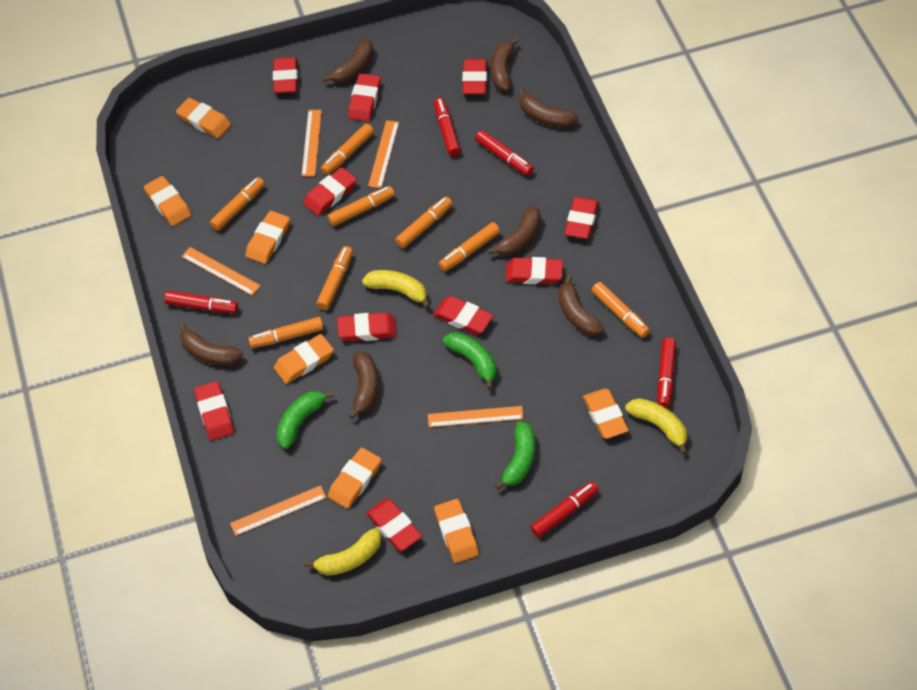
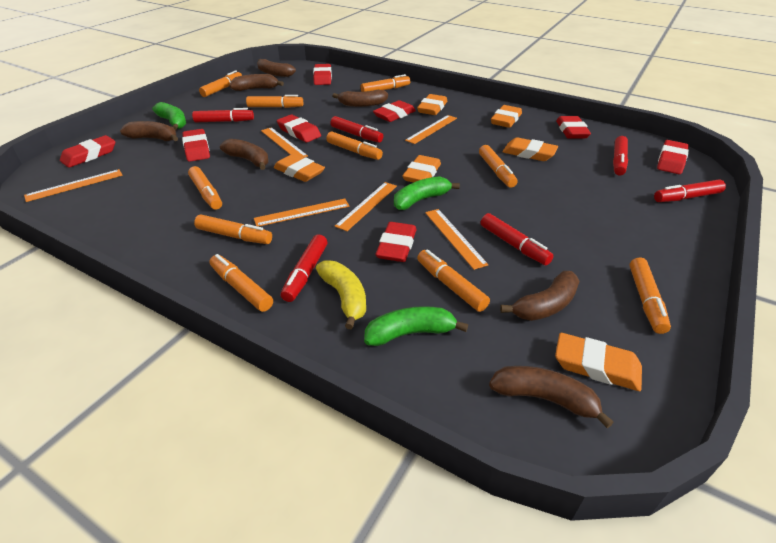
orange eraser: [144,176,192,226] [176,98,231,138] [245,211,290,264] [274,334,334,384] [328,447,382,509] [434,499,479,563] [583,388,629,439] = 7 -> [274,154,325,182] [402,155,441,183] [417,94,447,115] [491,105,522,128] [502,137,558,161] [555,333,642,391] = 6
orange marker: [209,177,265,231] [248,317,323,348] [316,246,353,310] [321,124,374,175] [327,186,395,226] [395,197,452,248] [439,222,500,271] [591,282,650,338] = 8 -> [188,166,222,210] [194,215,272,244] [199,70,242,97] [210,254,273,312] [246,95,303,108] [326,131,383,160] [361,74,410,92] [417,249,490,312] [479,145,518,188] [629,257,671,334] = 10
orange ruler: [181,247,261,295] [230,485,327,536] [301,110,322,176] [368,120,399,188] [428,406,524,427] = 5 -> [24,169,123,202] [254,199,350,227] [261,127,308,158] [334,182,397,231] [405,115,457,144] [425,209,488,270] = 6
red eraser: [194,381,234,441] [273,57,298,93] [303,167,357,216] [337,313,397,342] [348,73,381,122] [366,499,422,551] [433,296,494,335] [462,59,487,94] [505,257,563,284] [565,197,599,239] = 10 -> [60,135,115,168] [182,129,210,162] [277,115,321,142] [313,64,332,85] [373,100,416,122] [375,222,417,262] [556,116,591,139] [657,140,689,174] = 8
red marker: [164,291,238,313] [434,98,461,156] [475,130,534,176] [530,481,599,538] [657,338,676,408] = 5 -> [192,108,254,122] [281,235,328,302] [331,116,383,143] [481,213,553,265] [613,136,628,176] [654,179,726,202] = 6
yellow banana: [305,528,381,576] [362,270,430,308] [625,398,687,454] = 3 -> [316,261,366,329] = 1

